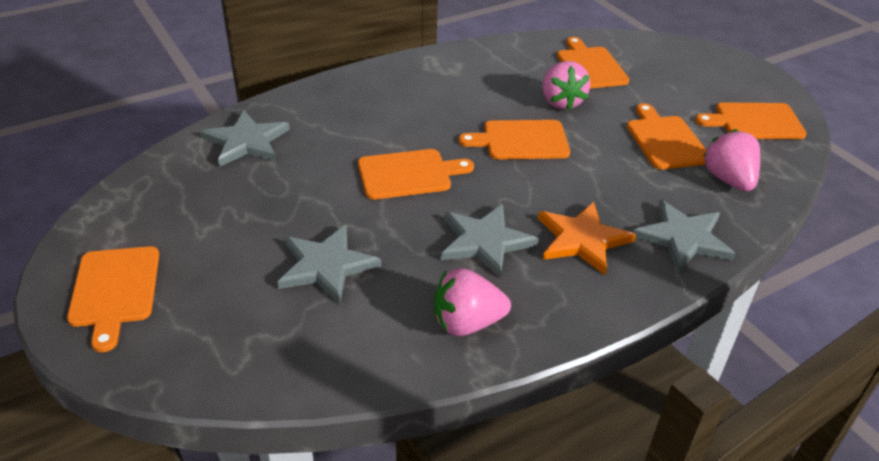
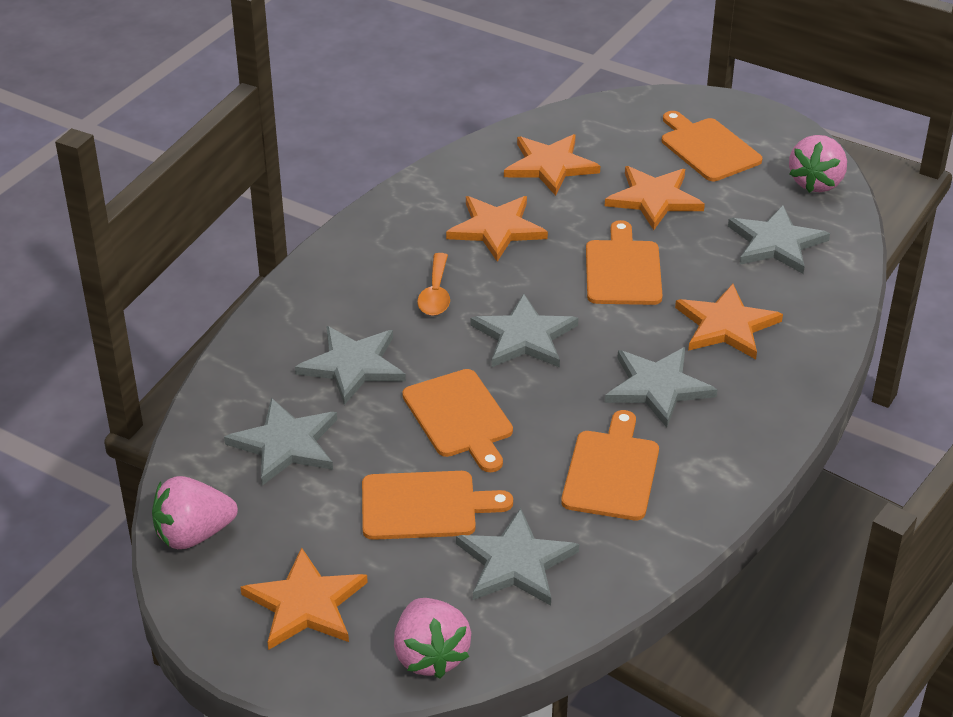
grey star: [200,111,290,167] [277,225,381,304] [440,204,539,278] [633,200,735,272] = 4 -> [224,398,337,485] [295,326,406,405] [456,508,579,606] [471,294,578,368] [605,347,717,428] [728,205,830,274] = 6
orange cutting board: [67,246,159,352] [358,149,474,200] [458,120,570,159] [557,37,629,89] [627,103,707,169] [695,102,807,139] = 6 -> [362,471,513,540] [402,369,513,472] [561,410,659,520] [586,220,663,305] [662,111,763,181] = 5
orange spoon: none = 0 -> [417,253,450,316] = 1
orange star: [538,202,636,275] = 1 -> [240,547,368,650] [446,196,548,262] [504,134,600,196] [605,166,705,230] [675,284,783,359] = 5

